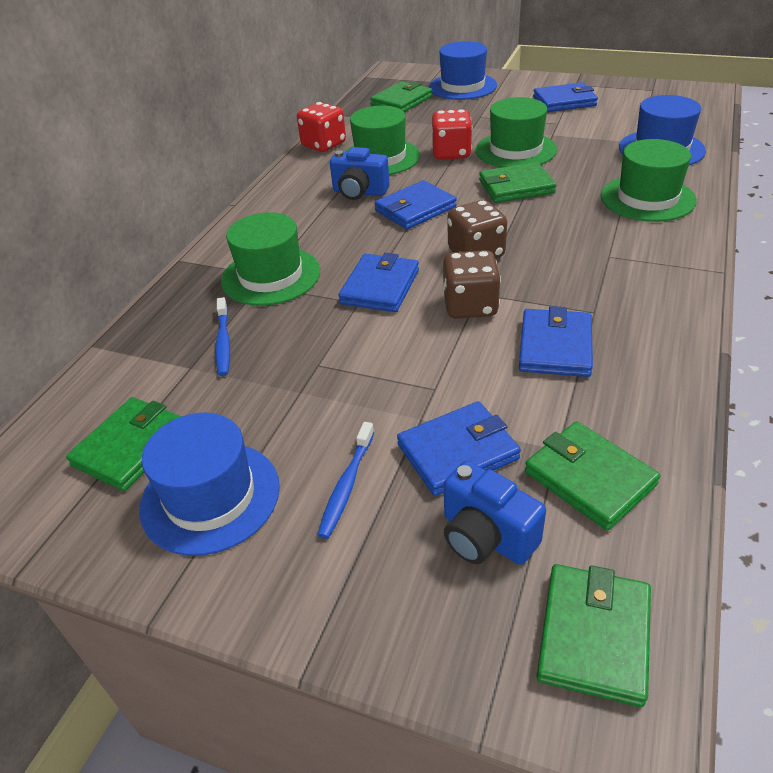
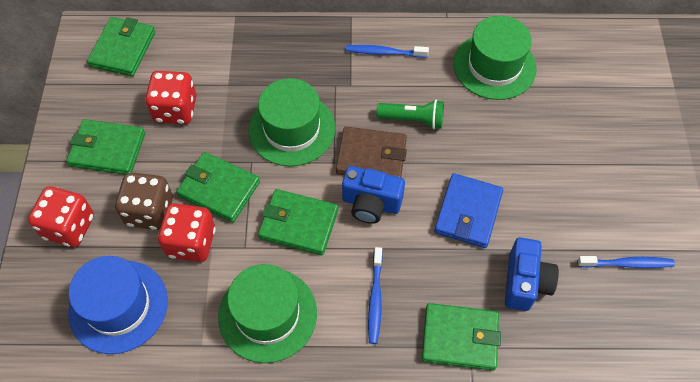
blue hat: [139,413,280,556] [429,41,497,100] [619,95,706,165] = 3 -> [68,256,168,354] = 1
blue toothbrush: [215,297,230,376] [317,422,374,539] = 2 -> [346,45,429,58] [368,247,383,344] [577,256,675,268] = 3
blue wallet: [338,253,419,312] [375,180,457,229] [397,401,521,496] [519,306,593,377] [533,82,598,112] = 5 -> [434,173,503,248] = 1
brown dice: [443,250,501,319] [448,200,507,259] = 2 -> [115,172,173,230] = 1
brown wallet: none = 0 -> [336,126,407,177] = 1
green flashlight: none = 0 -> [376,100,444,129] = 1
green hat: [221,213,320,306] [345,105,420,175] [476,97,557,167] [601,139,697,222] = 4 -> [218,264,317,363] [248,78,335,167] [453,16,537,100] = 3
red dice: [297,102,346,152] [432,109,472,159] = 2 -> [28,186,94,247] [145,71,197,124] [158,203,216,262] = 3

